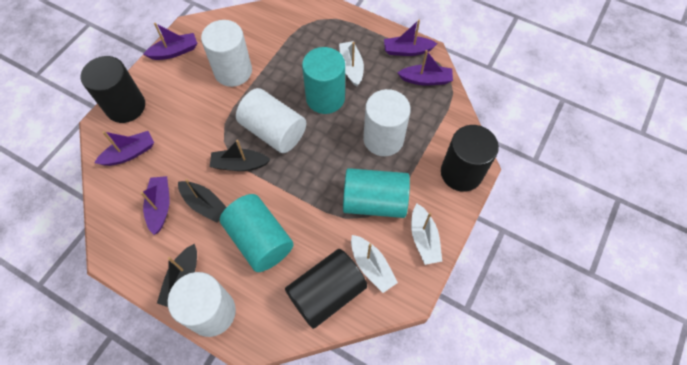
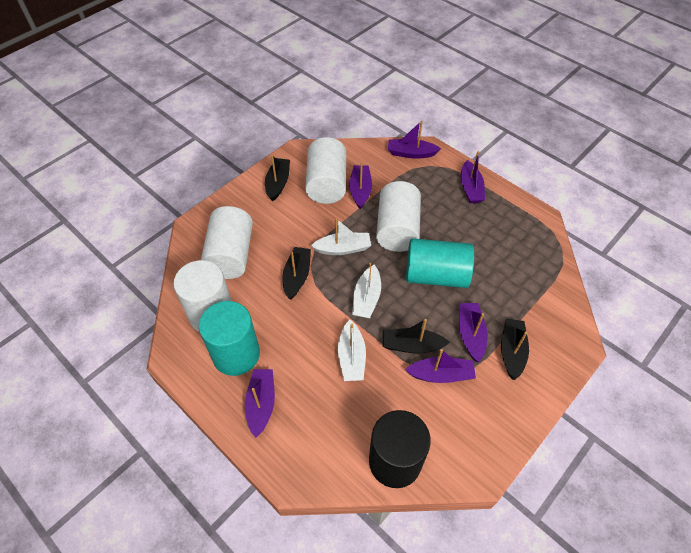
black boat: [157,244,197,307] [178,179,226,223] [210,140,271,171] = 3 -> [265,155,290,202] [282,247,311,299] [382,319,450,353] [501,318,529,380] = 4
black cylinder: [81,56,145,123] [285,249,367,329] [441,125,499,192] = 3 -> [369,410,431,488] = 1
purple boat: [94,131,154,166] [141,176,169,235] [143,23,197,60] [384,20,438,56] [397,50,453,85] = 5 -> [245,369,275,438] [349,162,372,209] [388,120,441,159] [405,349,476,383] [459,303,488,362] [461,151,485,203] = 6
turquoise cylinder: [220,194,294,272] [302,47,345,114] [343,168,410,218] = 3 -> [199,301,260,376] [406,238,474,288] = 2

